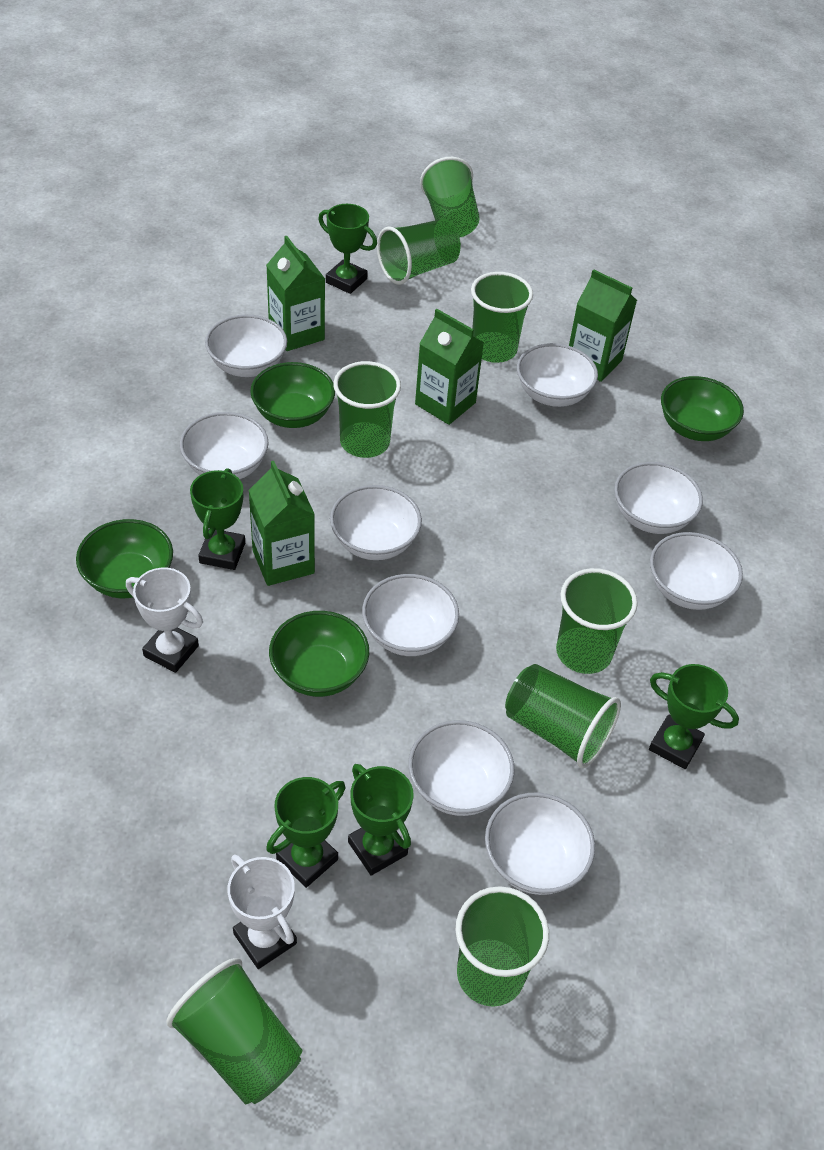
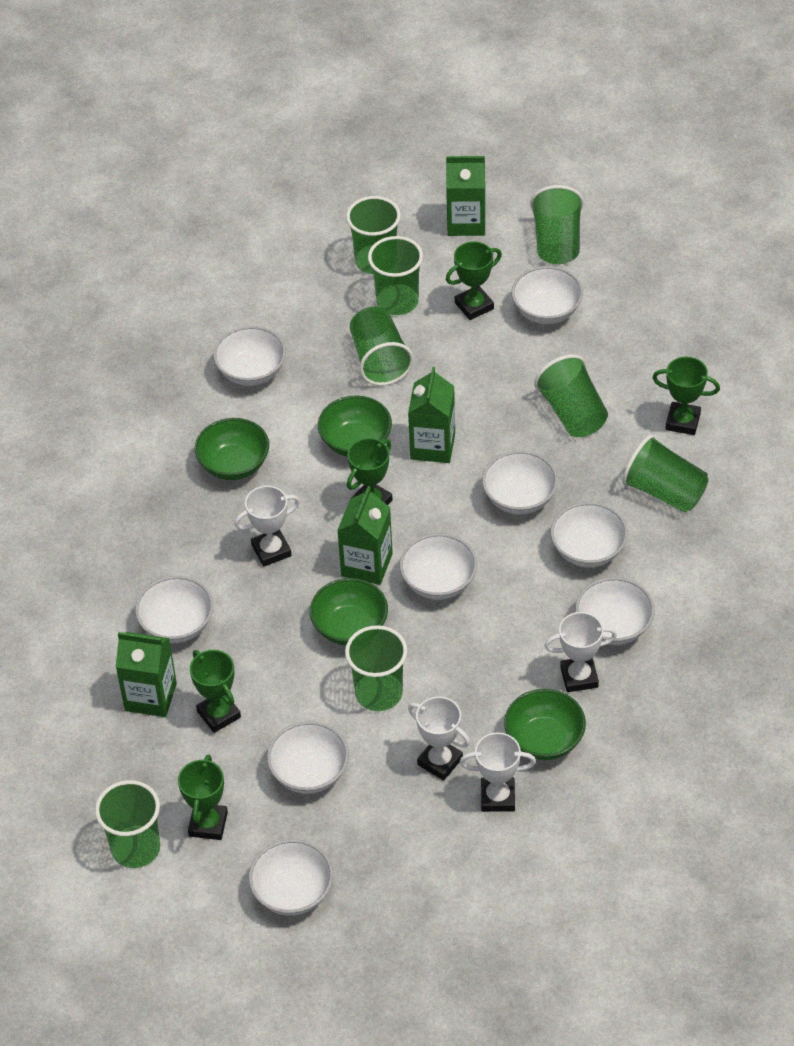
white trophy: [126,568,203,673] [227,855,297,969] = 2 -> [234,486,300,567] [408,697,470,780] [460,732,536,812] [544,612,617,692] = 4

